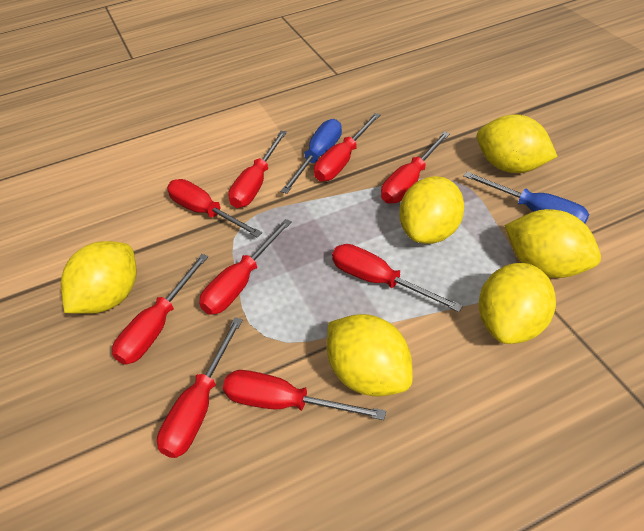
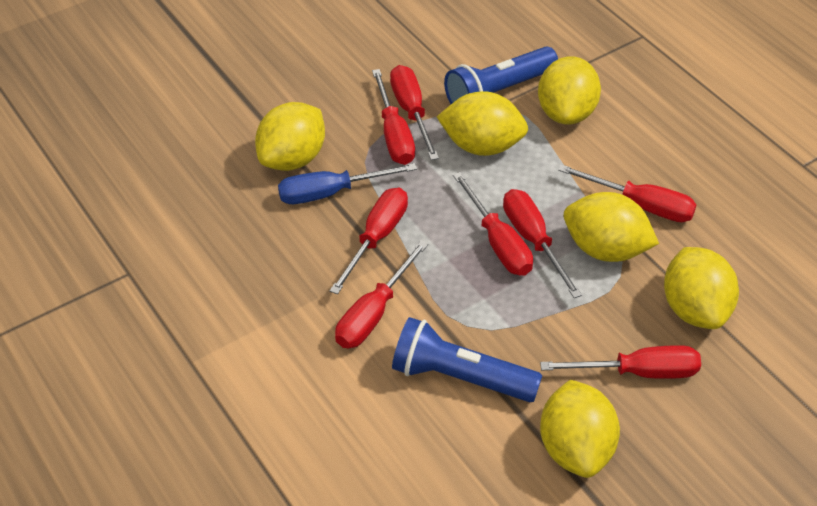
blue flashlight: none = 0 -> [392,317,542,402] [444,46,558,104] = 2
blue screwdriver: [281,119,342,194] [463,172,589,224] = 2 -> [278,163,417,204] = 1
red screwdriver: [112,254,208,365] [157,317,243,458] [167,179,262,237] [199,219,292,315] [223,370,386,420] [228,131,287,208] [314,113,381,181] [332,244,463,312] [381,132,450,204] = 9 -> [330,188,408,294] [335,241,428,348] [372,69,415,165] [390,65,439,160] [453,172,533,276] [503,189,582,298] [540,345,701,379] [558,164,696,222] = 8

